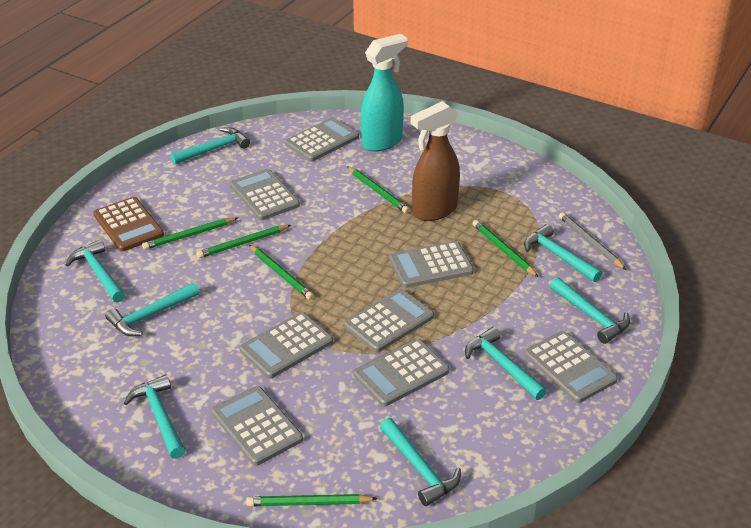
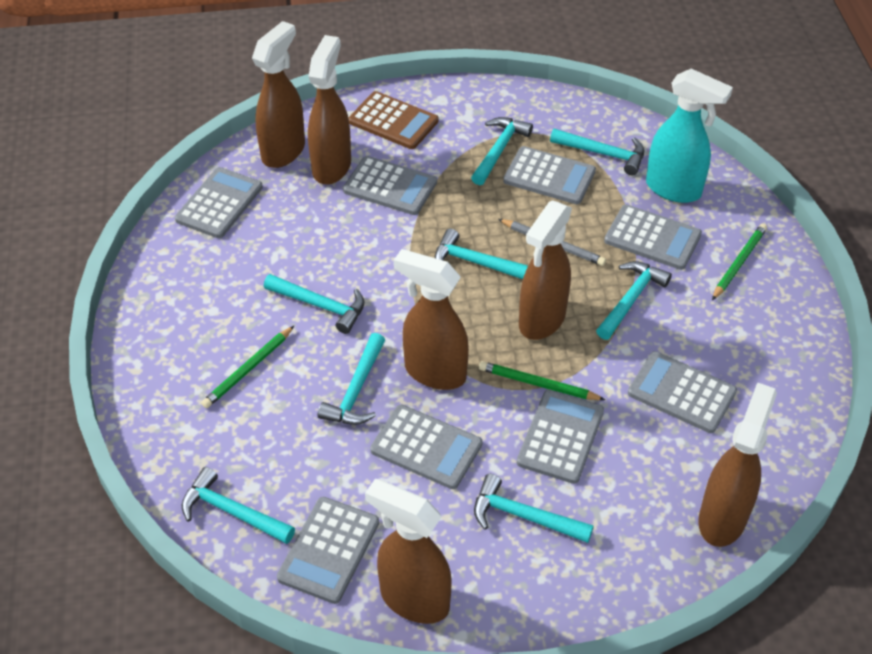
brown spray bottle: [411,101,460,221] = 1 -> [252,21,305,168] [308,35,351,185] [365,479,452,624] [394,249,469,390] [519,200,572,340] [698,382,777,547] = 6
green pencil: [142,217,238,250] [196,225,291,258] [246,494,378,506] [249,245,314,300] [347,166,410,213] [473,220,538,277] = 6 -> [201,326,294,408] [479,361,605,400] [712,223,767,300] = 3

